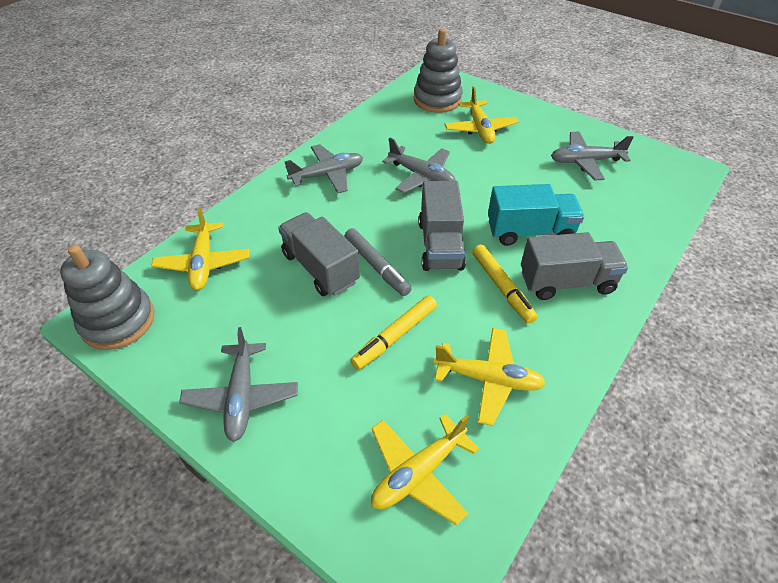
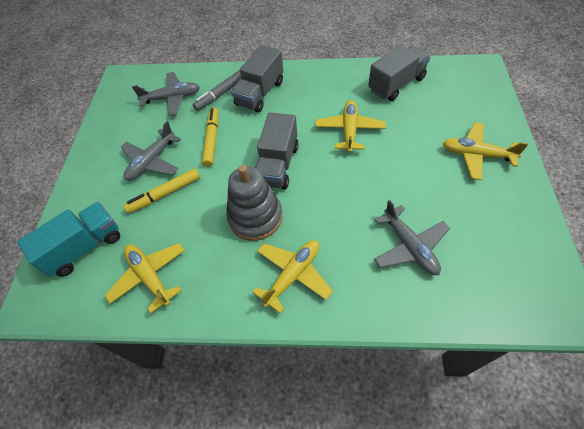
grey plane: [179,327,298,442] [284,144,363,193] [382,138,455,193] [551,131,634,181] = 4 -> [121,121,181,180] [132,72,200,116] [374,200,450,275] = 3
grey stacking toy: [60,245,155,350] [414,28,463,113] = 2 -> [226,165,283,241] = 1

